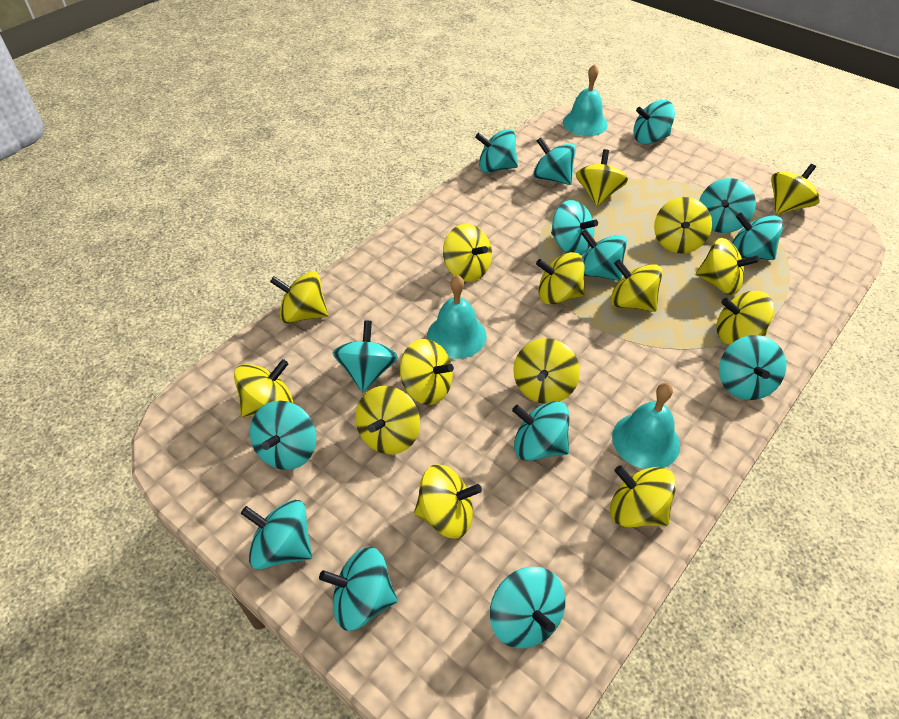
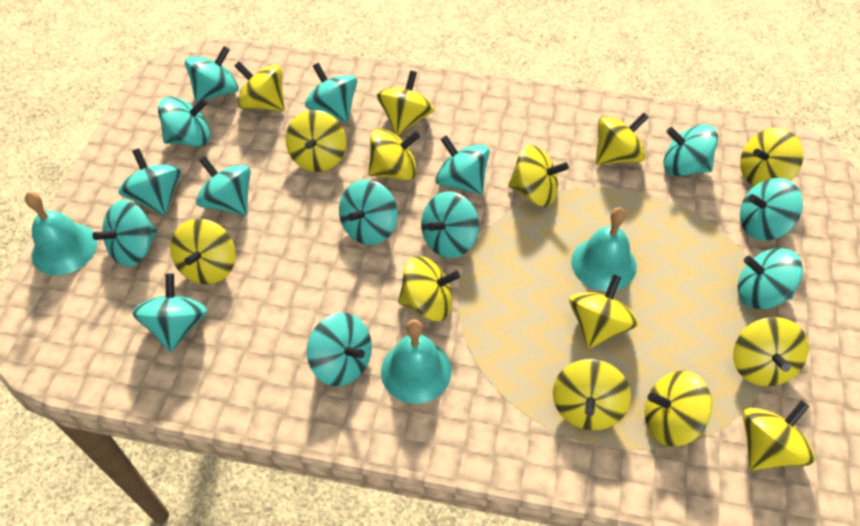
yellow spinning top: [234,359,293,417] [270,271,329,324] [355,386,420,455] [400,339,454,405] [414,464,482,539] [443,224,492,282] [513,338,580,404] [536,252,585,305] [576,149,628,207] [610,259,663,312] [610,465,676,527] [654,197,712,254] [696,238,759,295] [716,291,774,345] [771,164,820,215] = 15 -> [170,219,236,284] [235,61,285,111] [286,110,346,172] [368,128,420,181] [377,70,434,136] [398,256,460,321] [508,145,569,207] [553,359,631,430] [570,274,638,349] [596,113,649,165] [645,371,712,446] [733,317,809,386] [740,128,803,187] [743,400,815,471] = 14

